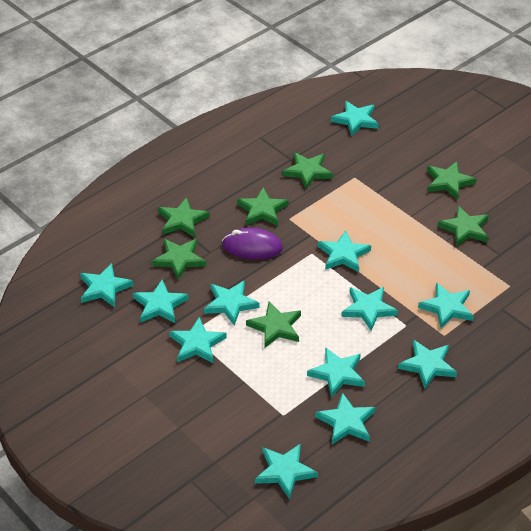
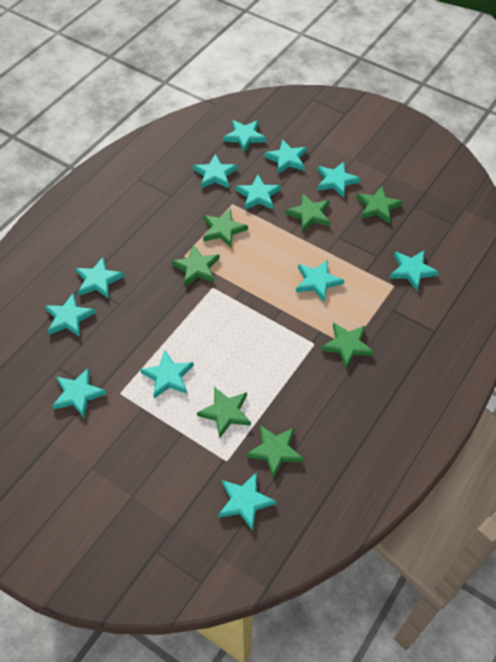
purple mouse: [222,228,283,259] = 1 -> none = 0

